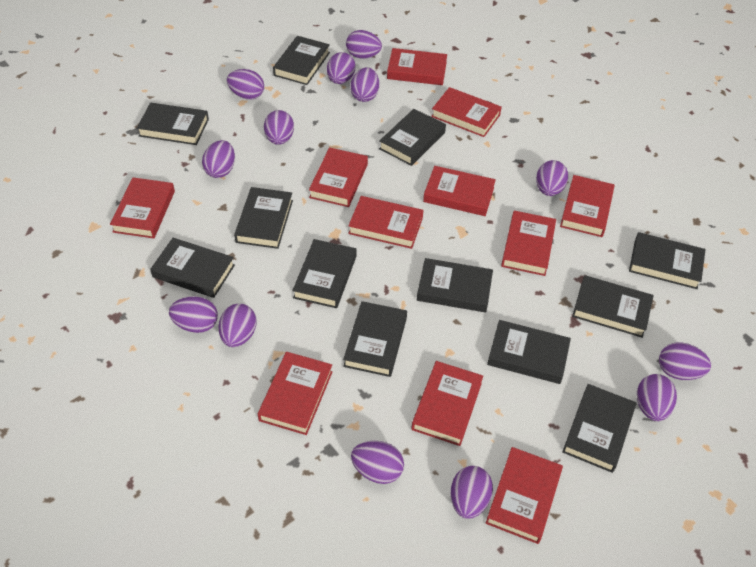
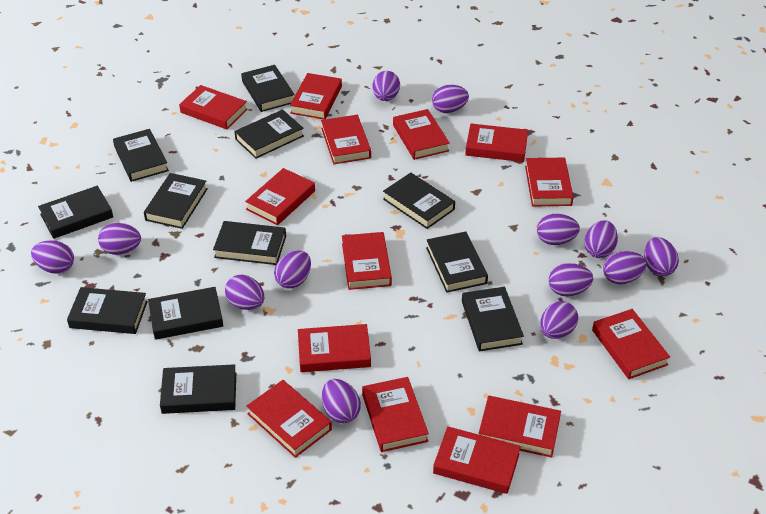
red book: [110,177,175,238] [258,352,333,435] [309,147,368,207] [348,196,424,249] [387,48,447,85] [411,361,483,446] [423,166,496,216] [431,87,502,137] [486,447,563,544] [501,211,556,276] [560,175,615,237] = 11 -> [179,85,248,129] [245,168,315,225] [246,380,332,458] [290,73,342,120] [298,324,371,372] [321,115,371,164] [342,232,392,290] [362,377,429,452] [393,109,450,160] [433,426,521,494] [465,124,528,162] [479,396,561,458] [525,158,574,207] [592,309,670,379] = 14

